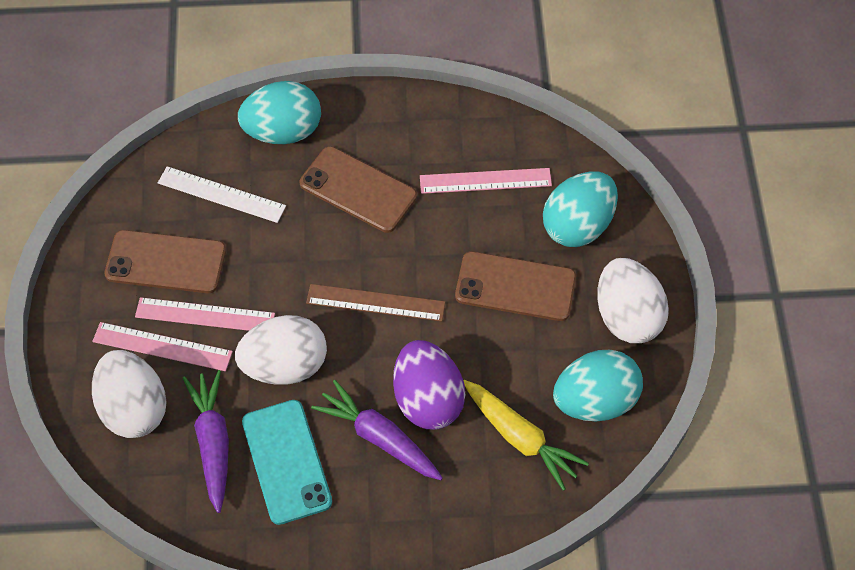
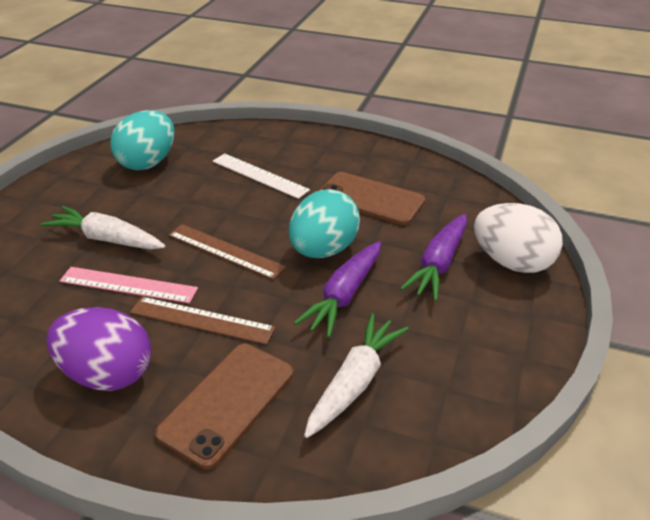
brown phone: [104,230,226,293] [300,146,417,233] [455,251,576,321] = 3 -> [155,344,293,469] [319,172,425,225] = 2
brown ruler: [306,284,445,322] = 1 -> [130,296,275,345] [168,224,286,279] = 2
pink ruler: [92,322,233,371] [135,297,275,331] [420,168,552,194] = 3 -> [60,267,198,303] = 1
turquoise egg: [238,81,321,144] [543,171,618,247] [553,350,643,421] = 3 -> [110,110,175,171] [289,189,360,258] = 2
turquoise phone: [242,400,332,525] = 1 -> none = 0
white carrot: none = 0 -> [41,206,165,249] [304,313,408,438] = 2
white egg: [92,350,167,438] [235,315,327,385] [597,258,669,343] = 3 -> [474,203,563,273] = 1
yellow carrot: [464,380,589,491] = 1 -> none = 0

